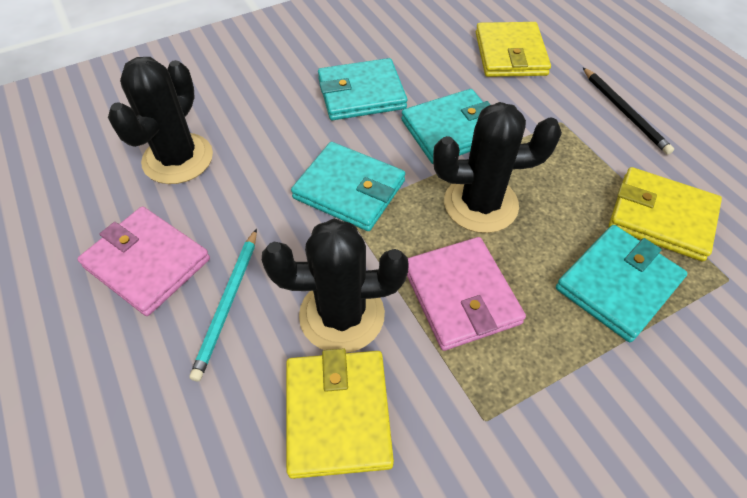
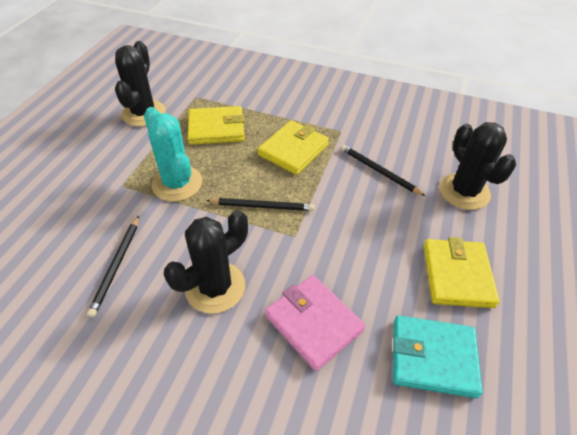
black pencil: [583,67,674,155] = 1 -> [87,216,139,317] [206,198,315,211] [341,145,425,196] = 3
pink wallet: [77,206,210,316] [407,237,526,351] = 2 -> [265,275,365,371] = 1
turquoise cactus: none = 0 -> [144,107,202,202] = 1
turquoise pencil: [189,228,257,381] = 1 -> none = 0
turquoise wallet: [291,142,405,231] [318,58,407,120] [401,89,491,164] [556,225,687,342] = 4 -> [393,315,483,398] = 1

